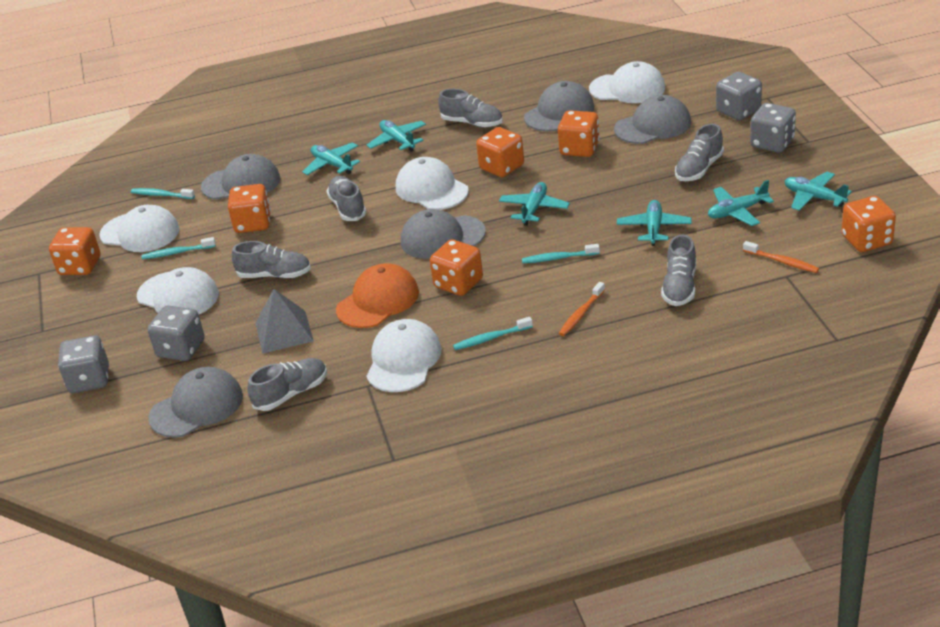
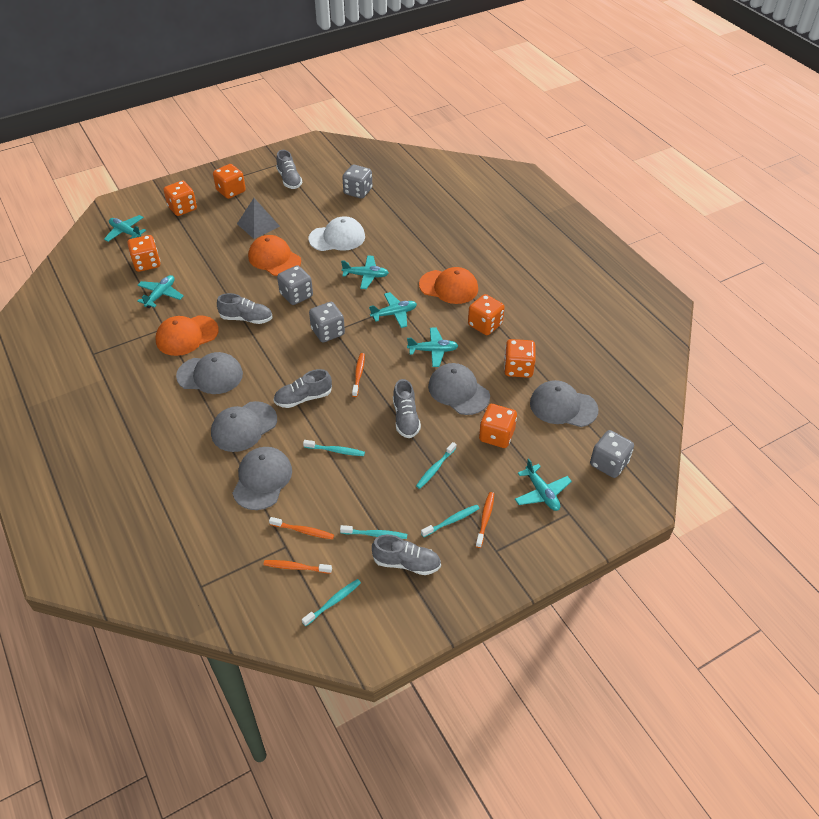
grey shoe: [232,241,311,278] [247,358,327,411] [327,176,367,221] [438,89,503,127] [661,234,696,306] [675,124,724,181] = 6 -> [217,293,273,324] [274,369,332,408] [276,150,302,189] [372,535,441,575] [393,379,421,438] = 5
orange cap: [336,263,419,328] = 1 -> [156,315,219,356] [248,235,301,276] [419,267,478,304] = 3
orange toothbrush: [558,282,605,336] [743,241,819,273] = 2 -> [263,560,332,574] [269,517,334,540] [352,353,365,397] [476,492,494,548] = 4
turquoise toothbrush: [131,188,195,199] [142,237,216,259] [453,317,533,350] [522,244,600,263] = 4 -> [302,579,361,626] [303,440,365,456] [340,525,407,539] [416,442,456,489] [421,505,480,537] = 5
white cap: [99,205,180,252] [137,267,219,314] [366,319,442,392] [396,157,469,210] [589,61,665,103] = 5 -> [309,216,365,251] = 1

